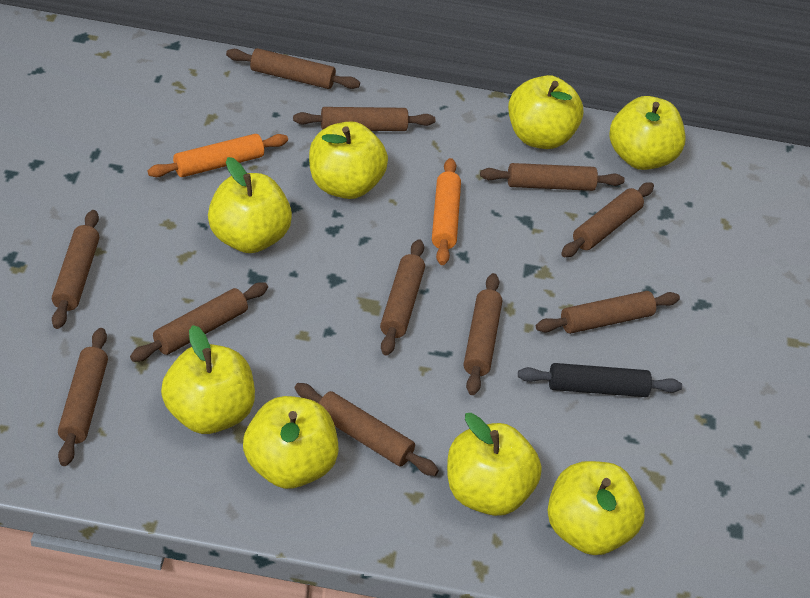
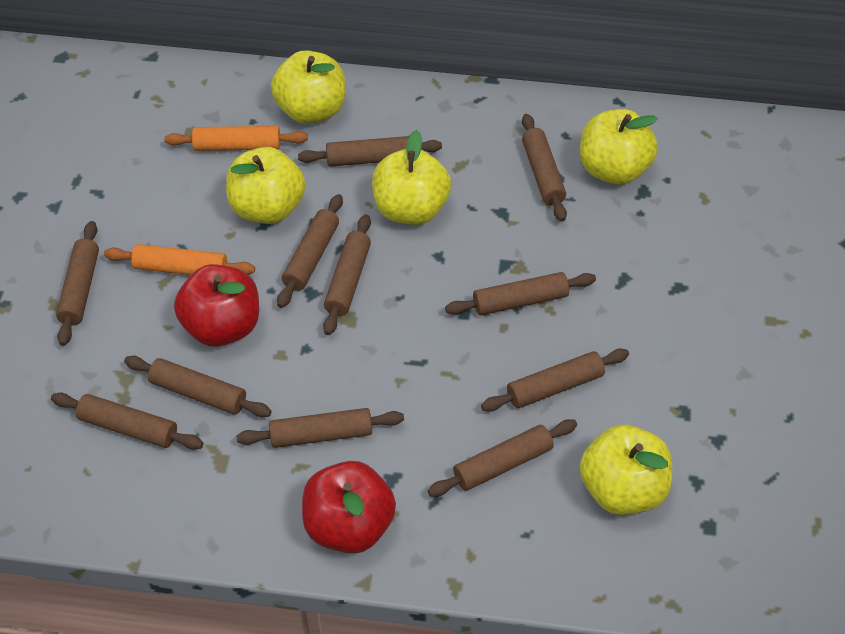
black rolling pin: [518,363,682,397] = 1 -> none = 0
red apple: none = 0 -> [174,264,259,347] [302,461,396,554] = 2
yellow apple: [161,325,255,434] [208,157,292,253] [243,396,339,489] [309,121,388,199] [447,413,542,516] [508,75,583,149] [548,461,645,555] [609,96,685,170] = 8 -> [226,147,305,224] [271,50,345,124] [372,130,451,225] [580,109,658,185] [580,425,672,515] = 5

